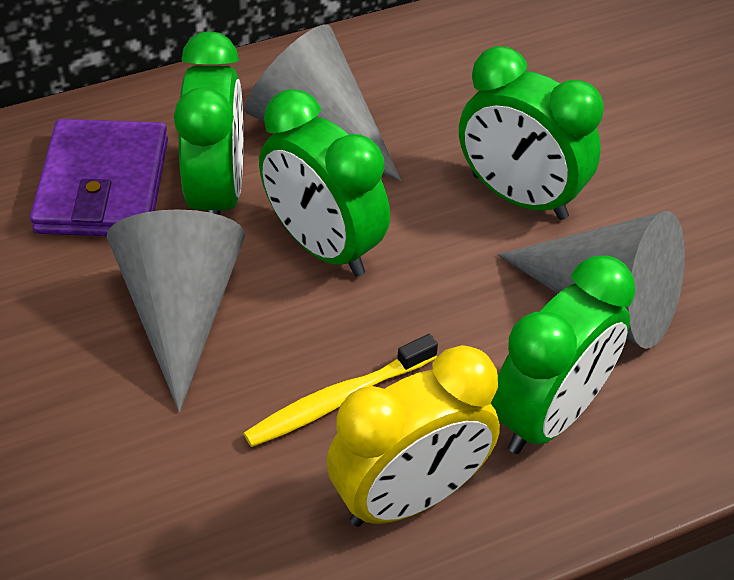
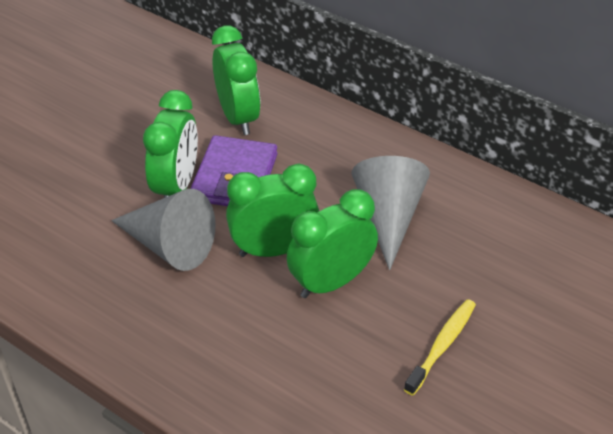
grey cone: [107,209,245,412] [245,25,402,181] [497,211,685,349] = 3 -> [111,189,216,271] [352,156,430,270] = 2
yellow clock: [327,345,500,527] = 1 -> none = 0

